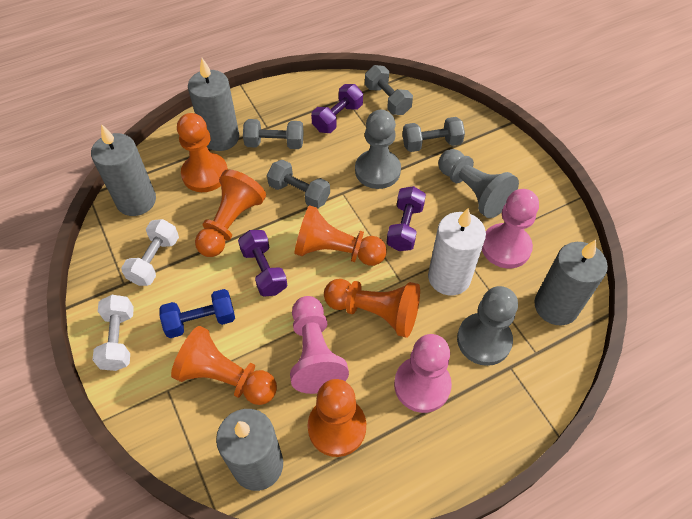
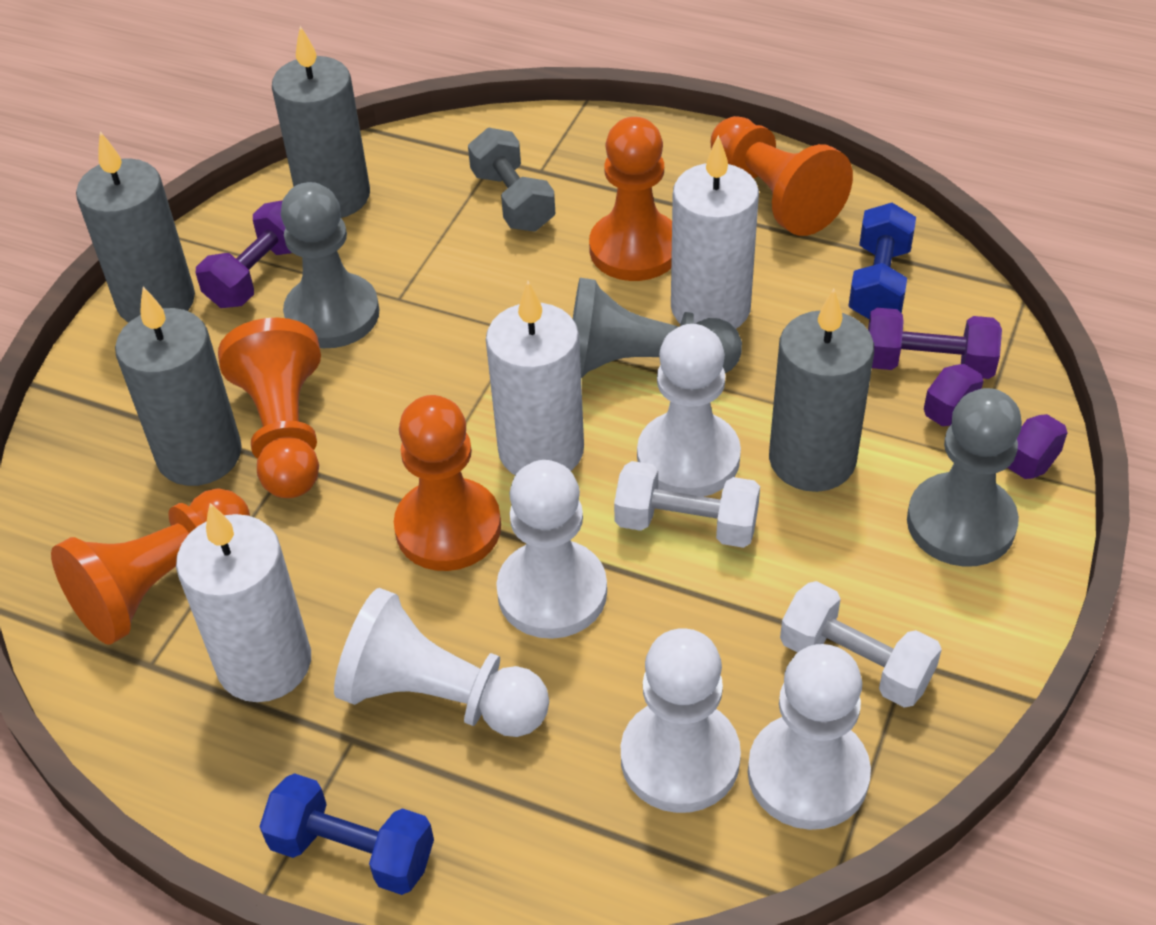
blue dumbbell: [159,289,235,338] = 1 -> [259,773,434,895] [849,203,916,319] = 2
grey dumbbell: [243,119,304,149] [267,160,330,208] [365,65,413,115] [402,117,465,152] = 4 -> [468,128,555,231] = 1
orange pawn: [171,326,277,405] [177,113,228,192] [195,169,266,257] [294,205,387,266] [308,379,366,457] [324,279,420,338] = 6 -> [51,489,250,645] [218,317,321,498] [394,395,501,571] [589,117,672,281] [711,116,853,236] = 5
pink pawn: [290,296,349,394] [394,334,452,413] [482,189,539,268] = 3 -> none = 0
white candle: [428,208,486,296] = 1 -> [176,503,311,702] [486,281,584,475] [671,135,759,329] = 3
white pawn: none = 0 -> [334,588,549,737] [496,460,607,639] [621,628,741,813] [637,324,741,497] [748,644,871,830] = 5

